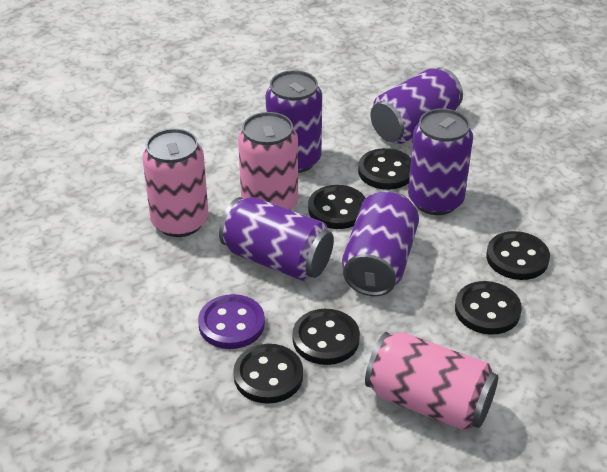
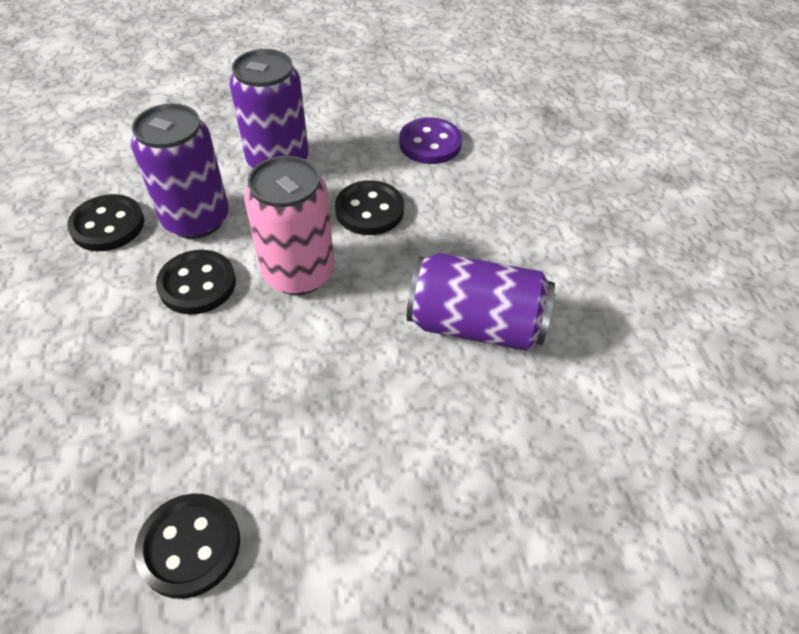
black button: [233,344,303,404] [292,309,360,365] [308,185,366,229] [358,148,411,190] [455,281,522,335] [486,231,550,280] = 6 -> [67,194,144,251] [134,493,240,599] [156,250,236,315] [335,180,404,235] = 4
pink can: [142,128,209,237] [238,112,298,210] [365,332,498,431] = 3 -> [244,156,334,295] = 1
purple can: [219,197,334,281] [266,70,322,173] [342,191,419,296] [370,68,463,144] [408,108,473,215] = 5 -> [131,103,229,239] [229,49,309,168] [407,253,555,351] = 3

